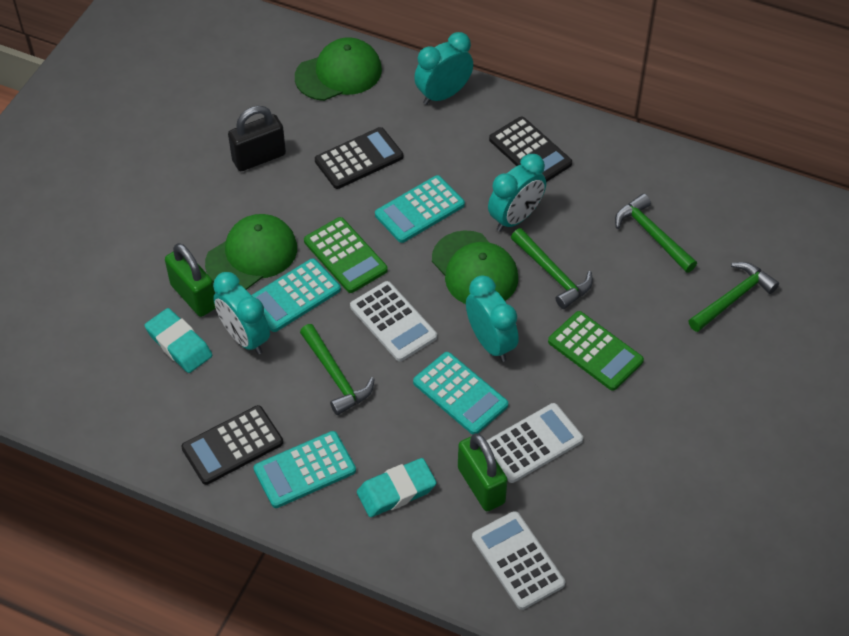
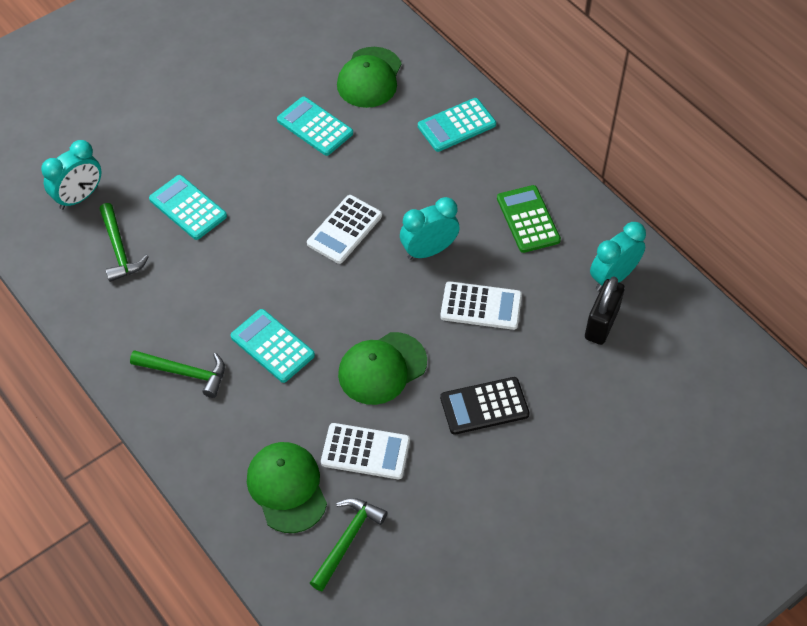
black calculator: [181,405,283,485] [315,127,403,189] [489,117,572,182] = 3 -> [440,377,530,435] = 1
green calculator: [304,217,388,293] [548,311,644,391] = 2 -> [497,185,561,253] = 1
green hammer: [300,324,375,415] [511,228,593,309] [615,193,697,273] [689,262,779,332] = 4 -> [100,203,149,282] [130,350,225,398] [310,498,388,591] = 3
green padlock: [165,243,215,317] [458,434,507,511] = 2 -> none = 0
turquoise clock: [213,272,270,354] [414,32,473,105] [466,276,519,362] [488,154,546,232] = 4 -> [41,140,102,210] [400,197,460,260] [590,222,646,291] = 3
turquoise eraser: [145,308,212,373] [357,458,437,517] = 2 -> none = 0

